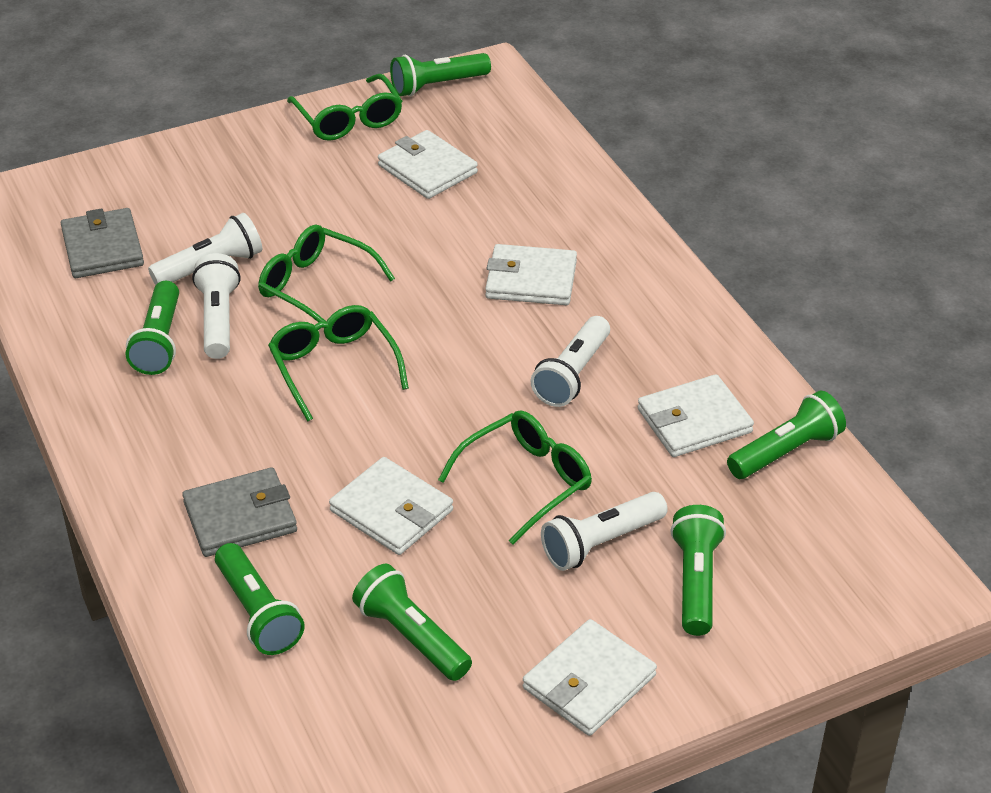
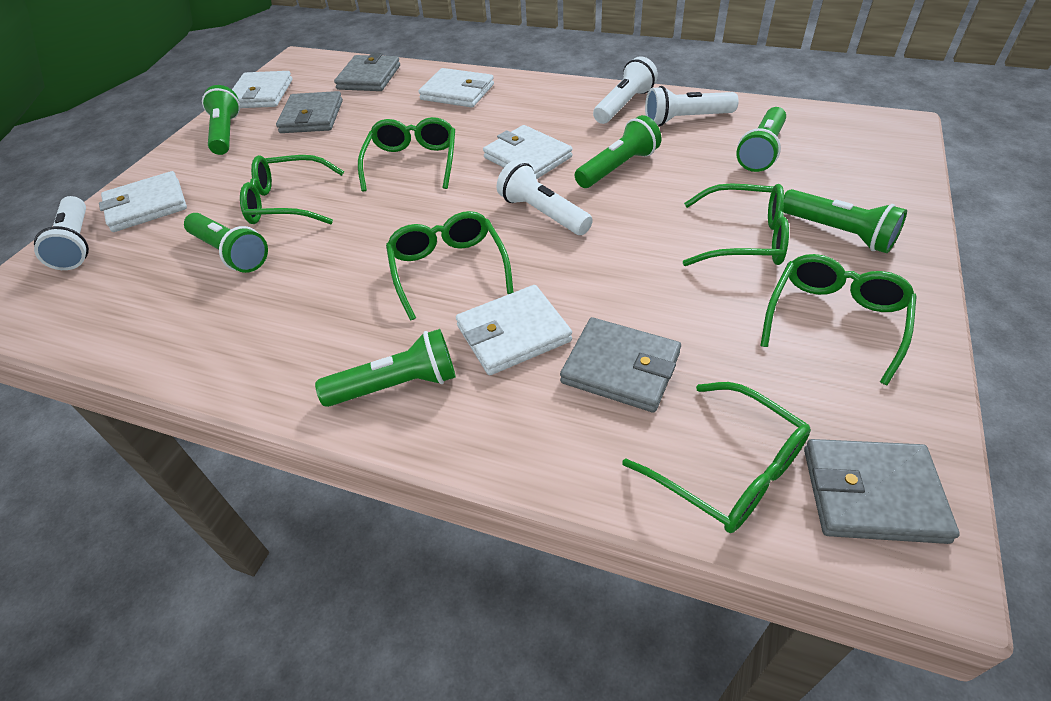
green glasses: [258,225,395,322] [268,305,409,422] [287,74,402,141] [438,410,592,545] = 4 -> [240,155,344,224] [358,117,455,192] [386,211,513,321] [622,382,811,533] [683,183,789,266] [760,254,917,385] = 6
grey wallet: [61,208,144,278] [182,467,297,557] = 2 -> [276,91,343,133] [334,53,400,91] [560,317,681,413] [804,439,960,544] = 4

